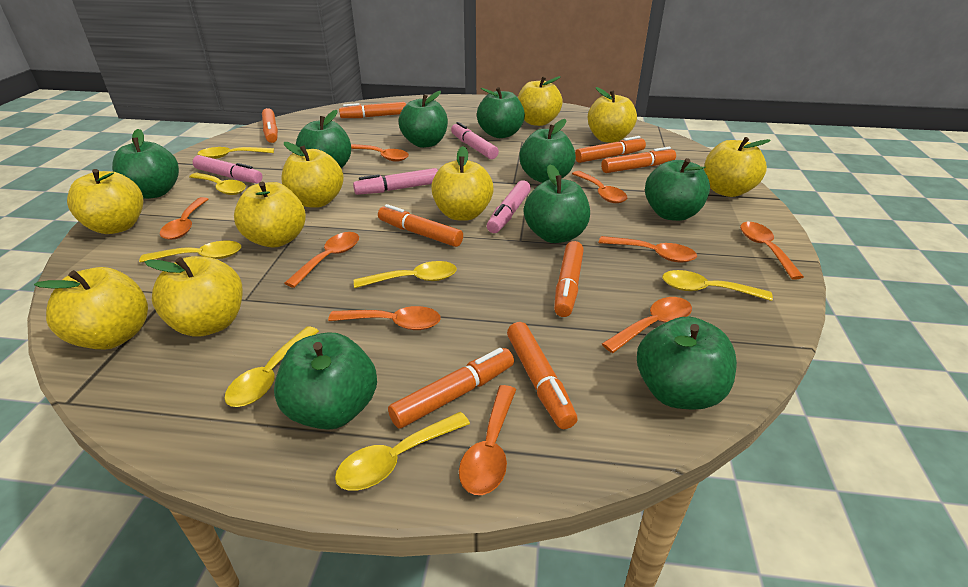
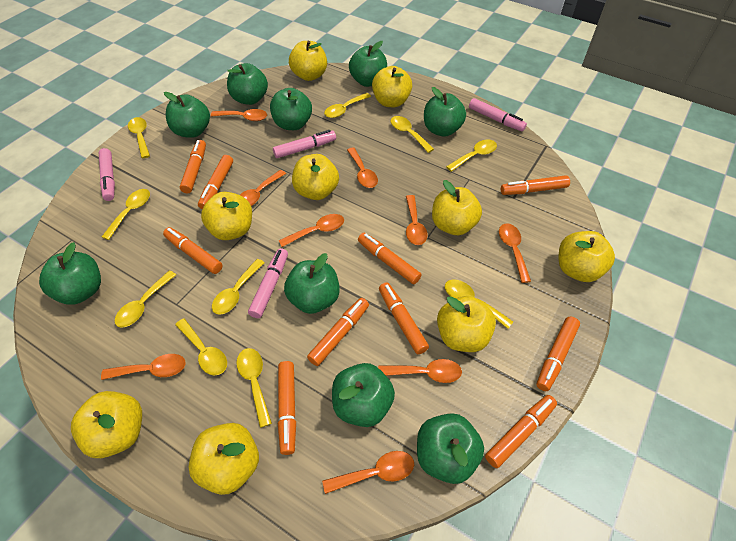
orange marker: [262,108,278,143] [339,102,406,118] [378,204,463,247] [388,348,514,429] [507,322,578,429] [554,241,584,317] [575,136,646,163] [601,147,676,173] = 8 -> [163,227,223,274] [180,140,206,193] [198,155,233,209] [278,361,296,455] [307,298,369,366] [358,233,421,284] [379,282,429,354] [485,395,557,468] [501,175,570,195] [536,317,580,391] = 10
yellow spoon: [139,241,241,263] [189,173,246,195] [198,147,274,159] [224,326,319,407] [335,412,470,491] [354,261,457,288] [662,270,773,301] = 7 -> [102,189,150,240] [115,270,176,328] [128,117,150,158] [175,318,227,375] [212,259,265,315] [236,348,272,428] [324,93,371,118] [390,116,434,153] [445,279,513,329] [446,140,497,172] = 10

